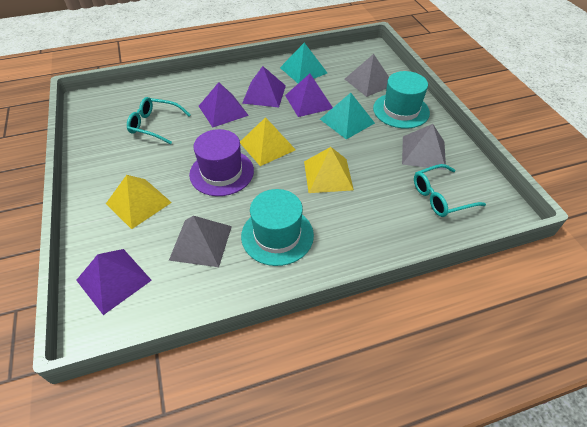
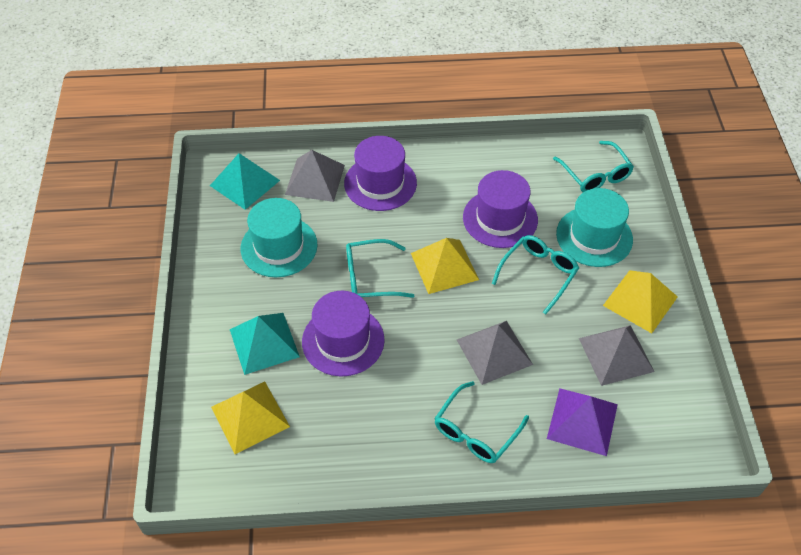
purple hat: [189,129,254,196] = 1 -> [302,291,385,376] [344,136,417,211] [463,170,538,248] = 3
purple pyramid: [76,249,152,315] [199,82,249,127] [242,66,286,107] [285,74,333,117] = 4 -> [547,389,618,456] = 1
turquoise glasses: [127,97,190,144] [414,164,486,217] = 2 -> [346,239,415,298] [434,381,529,463] [492,235,579,315] [553,141,634,192] = 4

